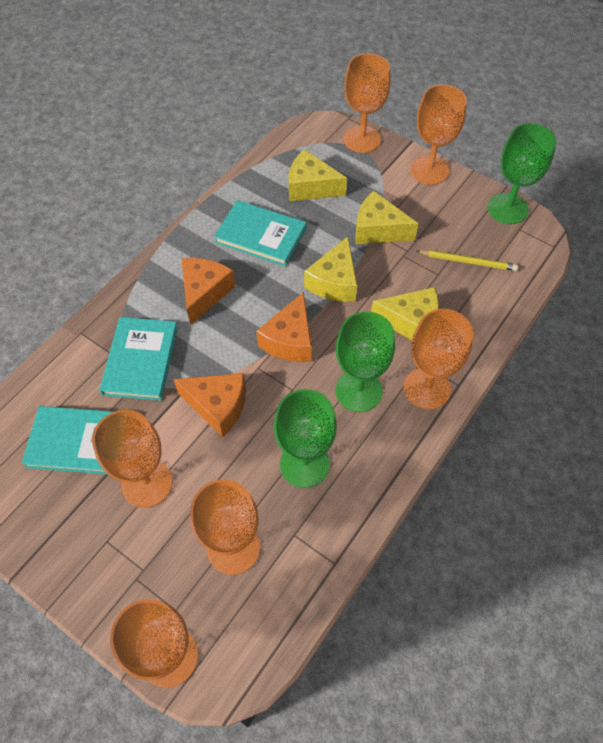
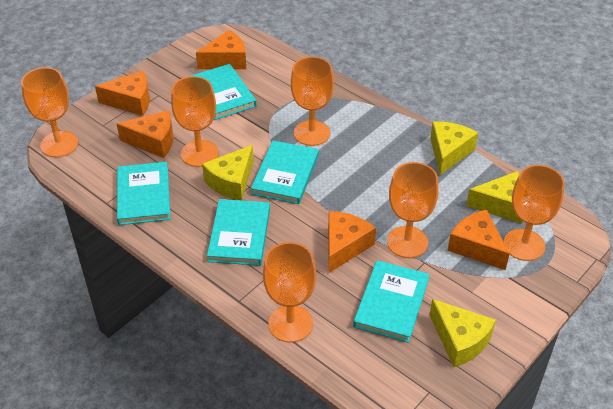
green goblet: [274,389,337,488] [335,311,395,412] [488,123,557,224] = 3 -> none = 0
orange cheese: [173,373,246,437] [181,258,235,325] [256,292,312,362] = 3 -> [95,71,150,116] [117,110,173,158] [196,30,246,69] [328,211,376,273] [447,209,510,270] = 5
turquoise book: [22,406,115,474] [99,317,178,401] [214,200,306,266] = 3 -> [117,162,171,225] [189,64,257,120] [207,199,270,266] [251,141,319,204] [353,260,430,343] = 5
yellow pencil: [416,250,518,271] = 1 -> none = 0

